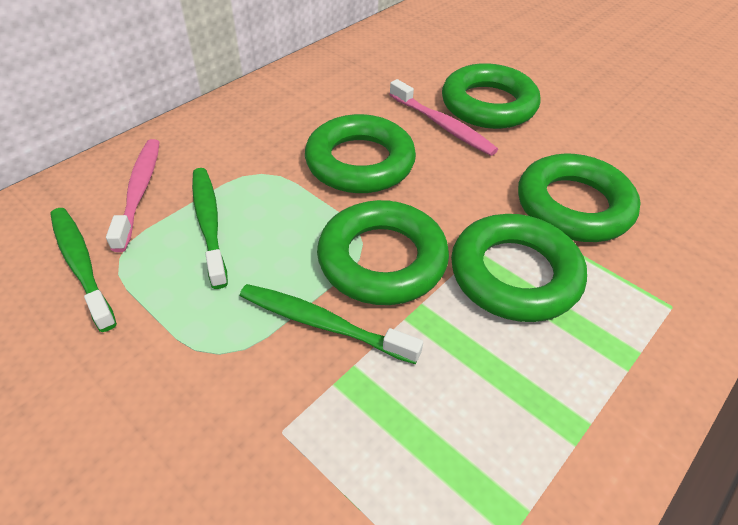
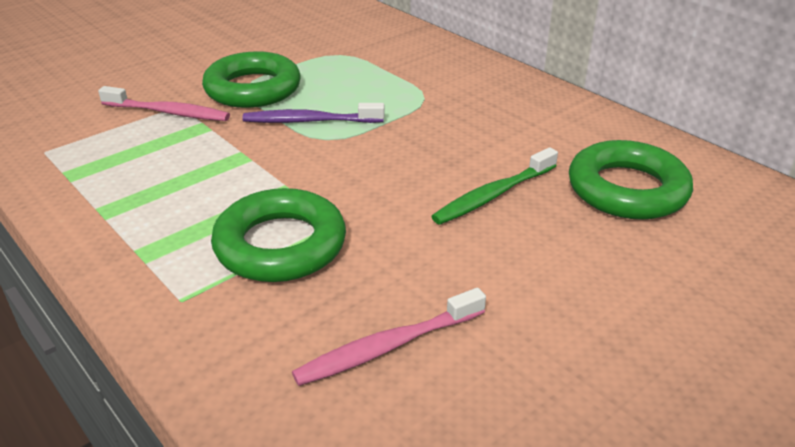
green ring: [305,114,416,193] [317,200,449,305] [442,63,540,129] [451,214,587,322] [518,153,641,242] = 5 -> [202,51,301,108] [211,188,346,282] [569,140,693,220] = 3
green toothbrush: [50,208,117,332] [192,168,228,289] [240,284,423,364] = 3 -> [431,147,558,225] = 1
purple toothbrush: none = 0 -> [242,103,384,123] = 1

